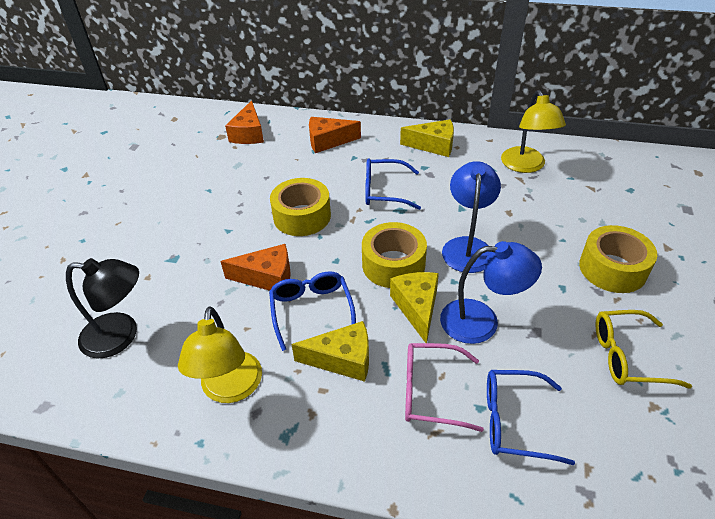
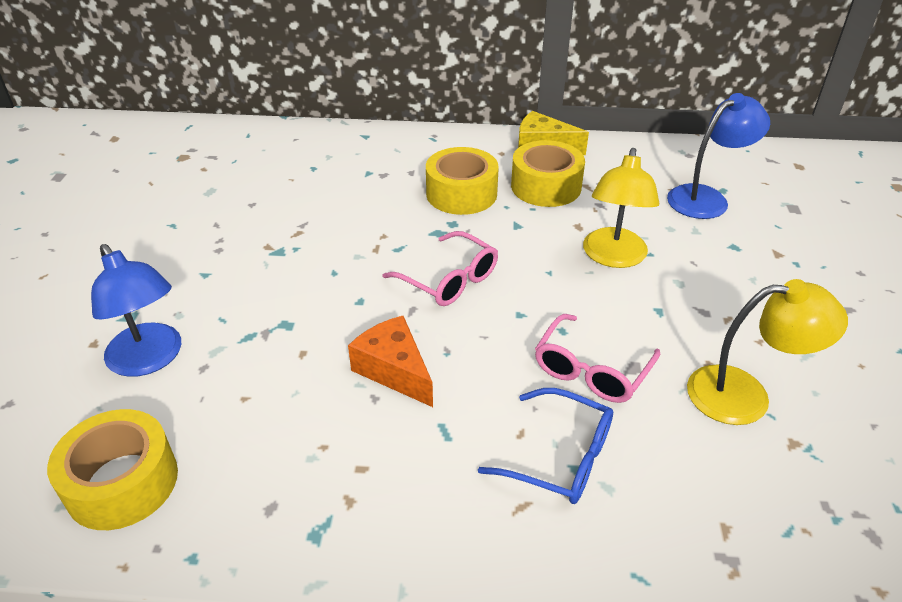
black lamp: [66,258,139,359] = 1 -> none = 0
blue glasses: [269,271,356,351] [365,159,421,210] [487,370,575,465] = 3 -> [478,388,613,504] = 1
orange cheese: [220,244,291,291] [225,100,264,144] [309,117,361,153] = 3 -> [348,316,433,407] = 1
pink glasses: [405,343,484,432] = 1 -> [383,231,498,306] [535,314,660,403] = 2
yellow cheese: [291,321,369,382] [390,272,439,343] [400,119,454,157] = 3 -> [518,111,589,155] = 1
yellow glasses: [595,310,692,389] = 1 -> none = 0

